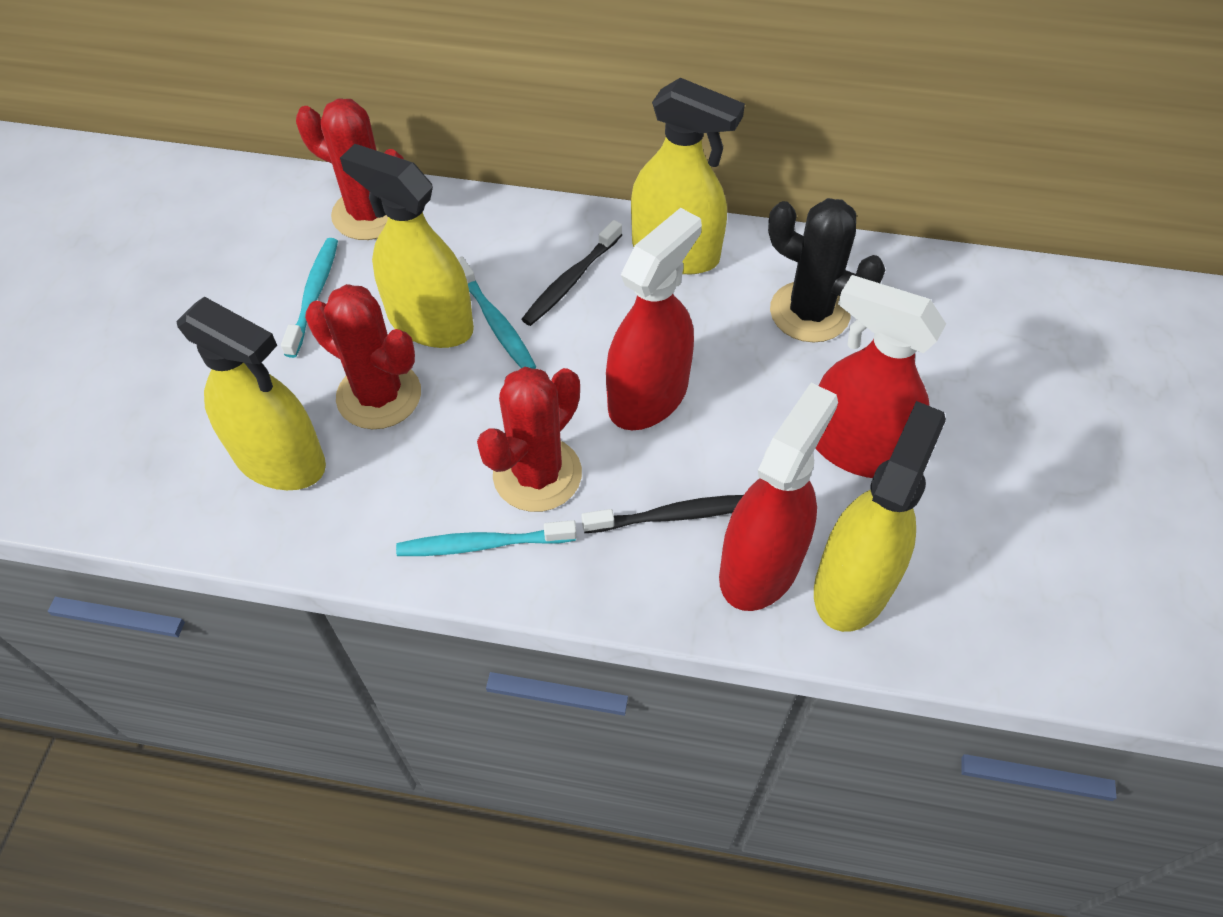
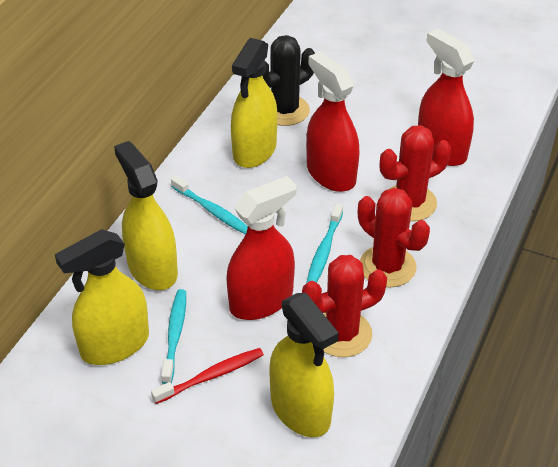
black toothbrush: [522,220,622,326] [581,495,743,533] = 2 -> none = 0
red toothbrush: none = 0 -> [151,348,264,404] = 1

